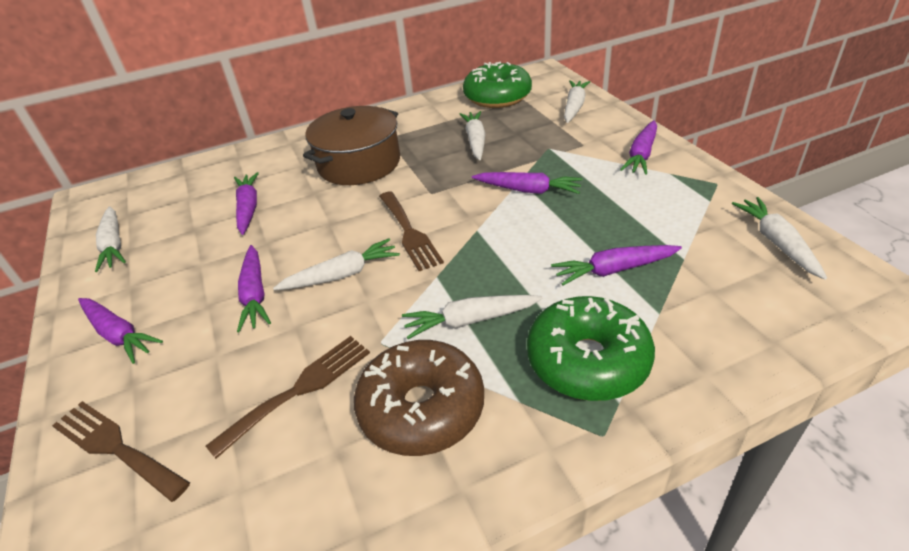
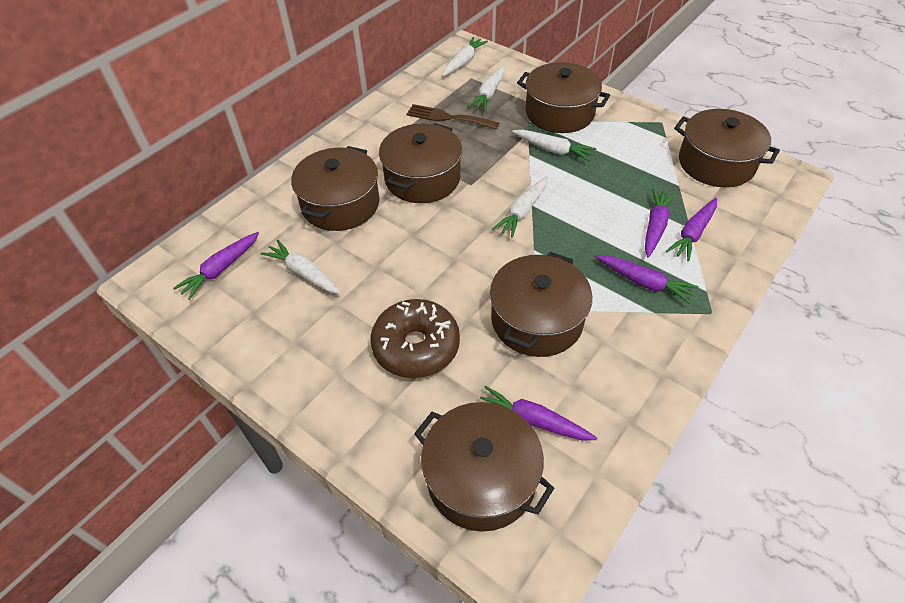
brown fork: [52,401,190,502] [206,336,370,459] [379,191,444,271] = 3 -> [407,104,499,130] = 1
brown pot: [303,106,400,185] = 1 -> [291,146,380,231] [379,123,462,203] [414,402,554,532] [490,252,592,357] [517,62,610,133] [674,109,780,187] = 6
green donut: [463,62,532,108] [527,296,655,401] = 2 -> none = 0
purple carrot: [78,298,163,364] [234,172,259,235] [237,245,271,332] [472,172,583,194] [551,245,682,286] [620,120,657,175] = 6 -> [173,232,259,300] [480,386,597,440] [595,255,699,304] [645,188,675,257] [666,198,717,261] = 5
white carrot: [95,206,126,272] [273,238,400,290] [402,295,542,339] [459,111,486,160] [564,80,590,123] [731,197,827,280] = 6 -> [261,240,341,294] [443,37,488,76] [468,66,505,111] [492,177,548,238] [512,130,596,161] = 5

